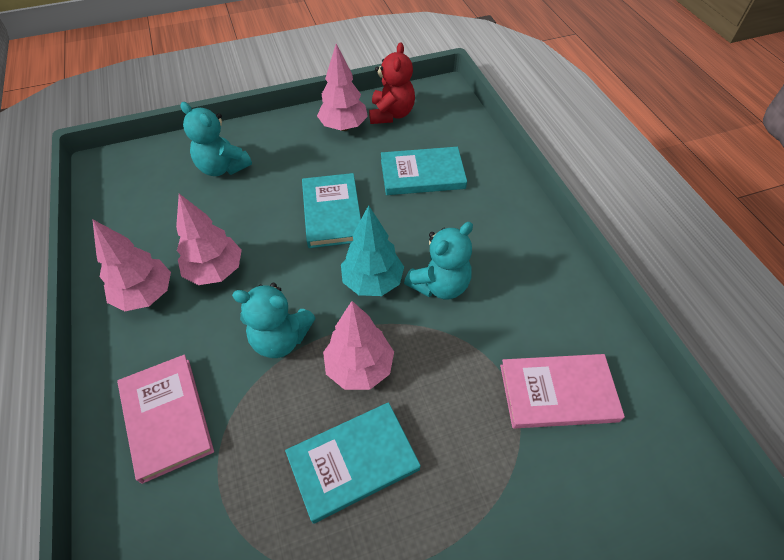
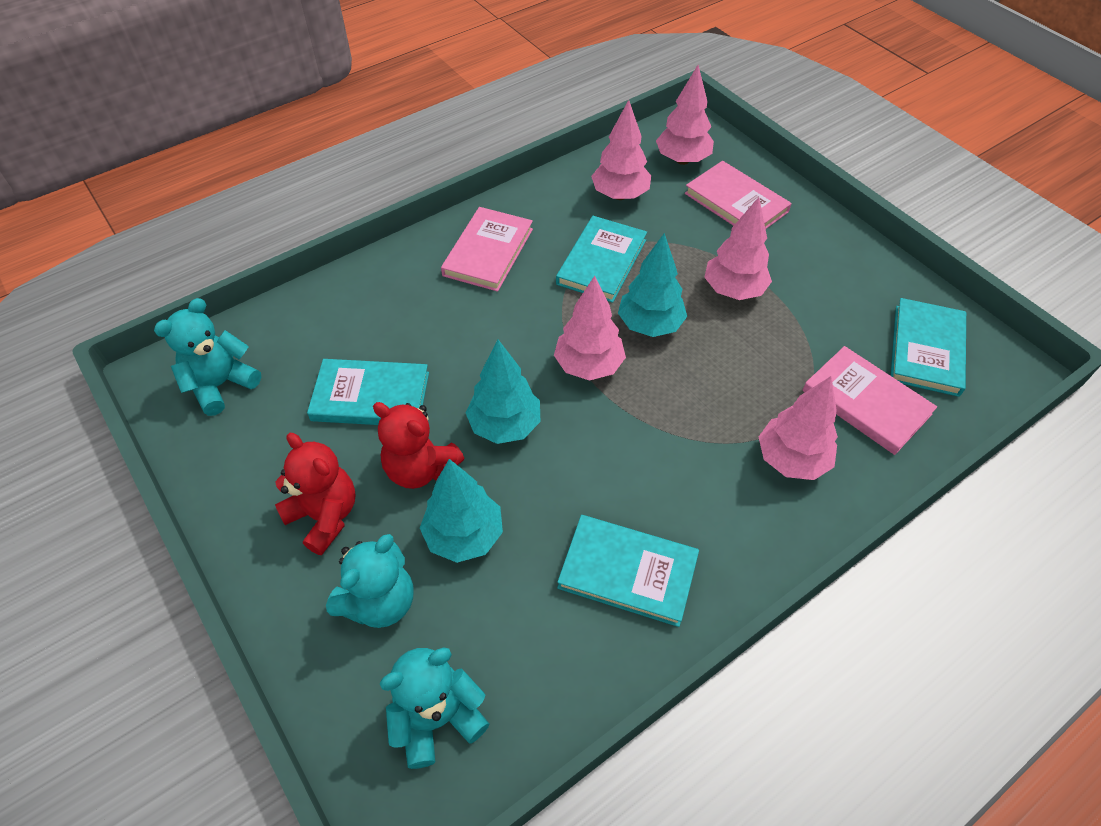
pink book: [117,354,214,484] [500,354,625,429] = 2 -> [441,207,533,292] [685,161,792,229] [802,346,937,455] = 3
pink tree: [92,219,171,311] [176,194,242,285] [317,44,368,131] [323,301,394,390] = 4 -> [554,276,626,381] [591,100,651,200] [656,65,714,165] [704,197,772,300] [759,376,838,480] = 5
red teddy bear: [369,42,415,124] = 1 -> [275,433,356,555] [373,402,465,489] = 2
turquoise book: [285,402,421,524] [302,173,361,248] [381,147,467,195] = 3 -> [307,359,429,425] [556,216,647,303] [557,515,699,627] [891,298,966,397] = 4
turquoise tree: [341,205,404,296] = 1 -> [420,459,503,563] [466,340,541,444] [618,233,687,337] = 3

